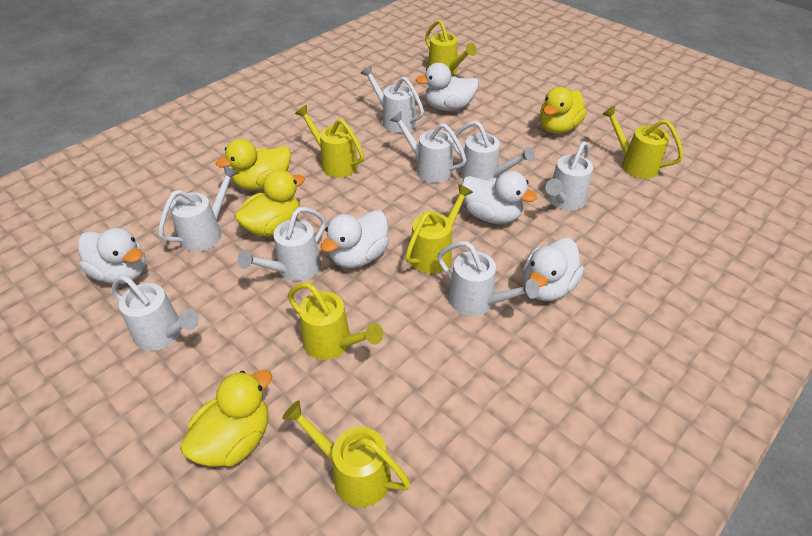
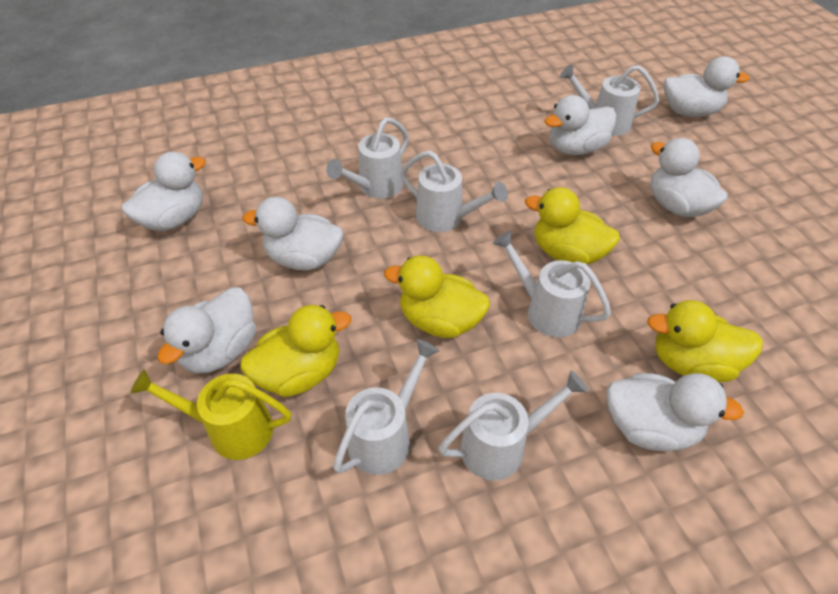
white duck: [78,228,146,284] [320,210,389,268] [416,63,479,111] [462,171,537,224] [523,238,584,301] = 5 -> [122,152,206,231] [157,287,256,374] [243,197,343,271] [544,95,617,155] [607,373,744,451] [650,138,728,217] [664,57,749,117] = 7
white watering can: [112,275,199,351] [158,165,238,252] [238,207,326,281] [361,65,424,133] [390,111,467,183] [437,241,539,316] [453,121,535,180] [545,141,593,210] = 8 -> [326,117,409,199] [333,339,440,475] [400,151,508,232] [438,371,588,481] [493,230,611,337] [560,64,659,136] = 6
yellow watering can: [282,400,411,507] [288,283,383,360] [295,105,364,178] [405,184,473,274] [425,20,477,76] [602,106,683,178] = 6 -> [130,369,291,460] = 1

